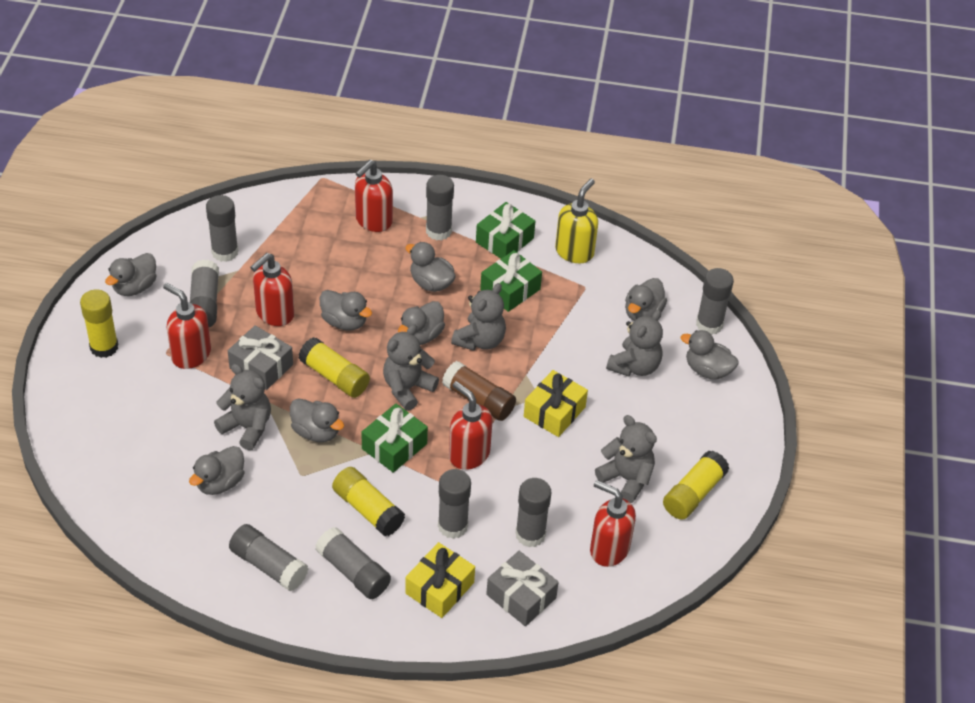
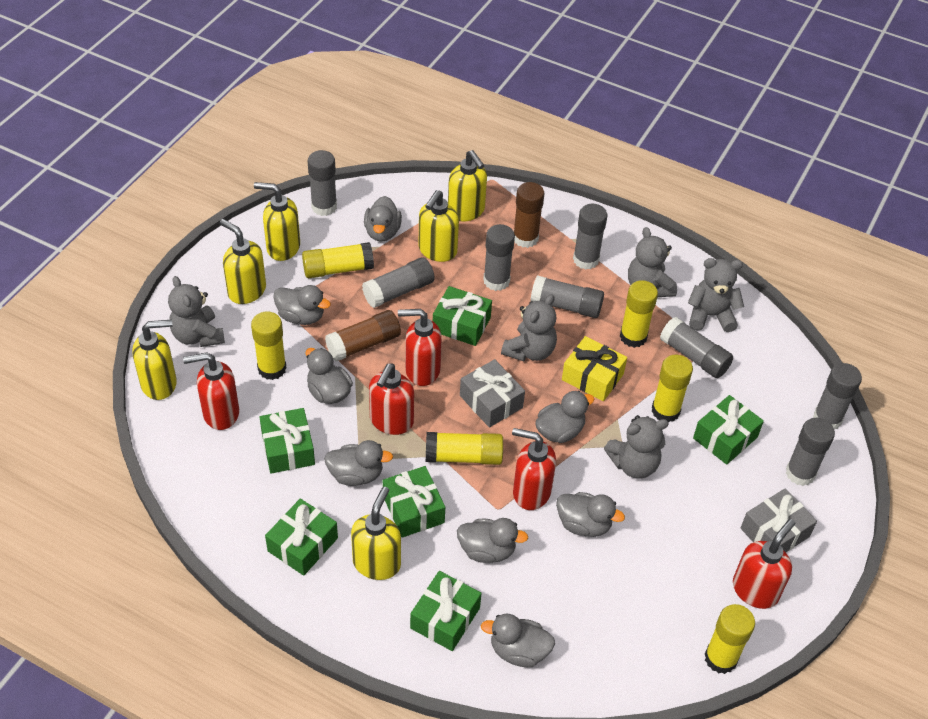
brown glue stick: [442,361,516,421] = 1 -> [325,310,401,361] [514,182,544,248] = 2
green gift: [361,404,428,473] [476,202,535,259] [480,250,542,312] = 3 -> [259,408,315,474] [265,498,338,576] [383,466,445,538] [410,571,481,651] [433,286,492,346] [693,395,764,465] = 6
yellow gift: [405,542,475,618] [524,370,588,437] = 2 -> [562,336,627,401] = 1
yellow glue stick: [80,289,118,358] [299,337,370,398] [332,467,405,536] [663,451,730,520] = 4 -> [251,311,287,380] [302,242,374,278] [426,432,503,465] [620,280,658,348] [652,354,693,423] [704,604,755,674] = 6
yellow soap dispenser: [555,179,598,263] = 1 -> [132,320,177,400] [220,219,266,304] [254,182,300,261] [351,487,401,580] [418,190,459,262] [448,150,487,221] = 6

